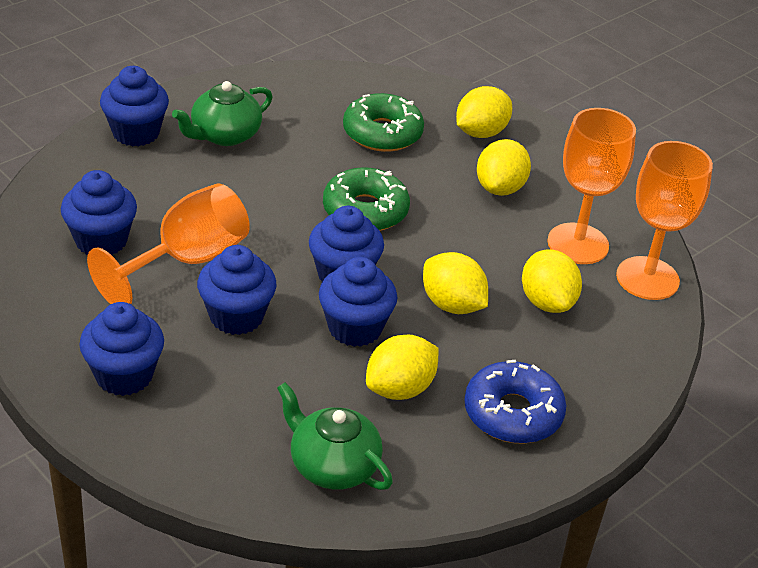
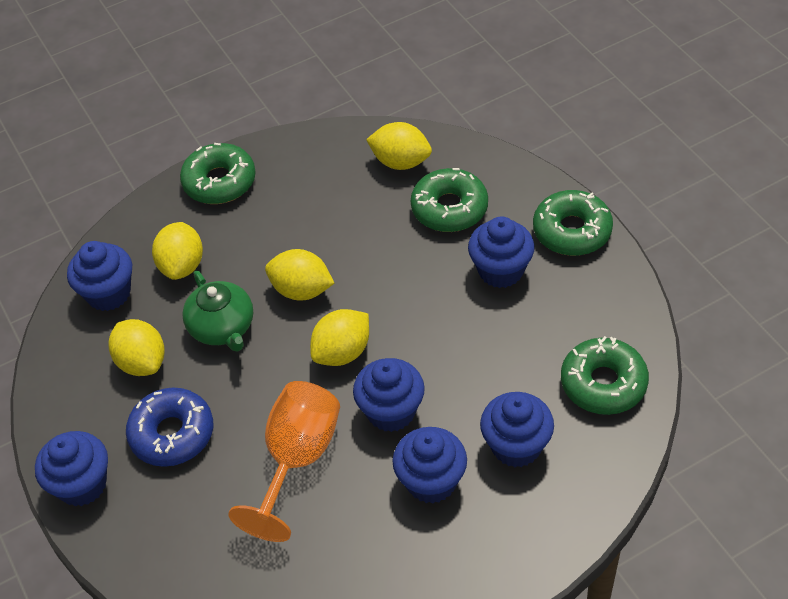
green donut: [323,167,410,231] [343,93,424,152] = 2 -> [180,143,256,204] [411,168,488,232] [533,190,613,256] [561,336,649,415] = 4
green teapot: [172,81,273,146] [277,382,393,490] = 2 -> [182,271,253,352] = 1
orange goblet: [87,183,250,304] [547,108,636,264] [616,141,713,300] = 3 -> [228,381,340,542] = 1

